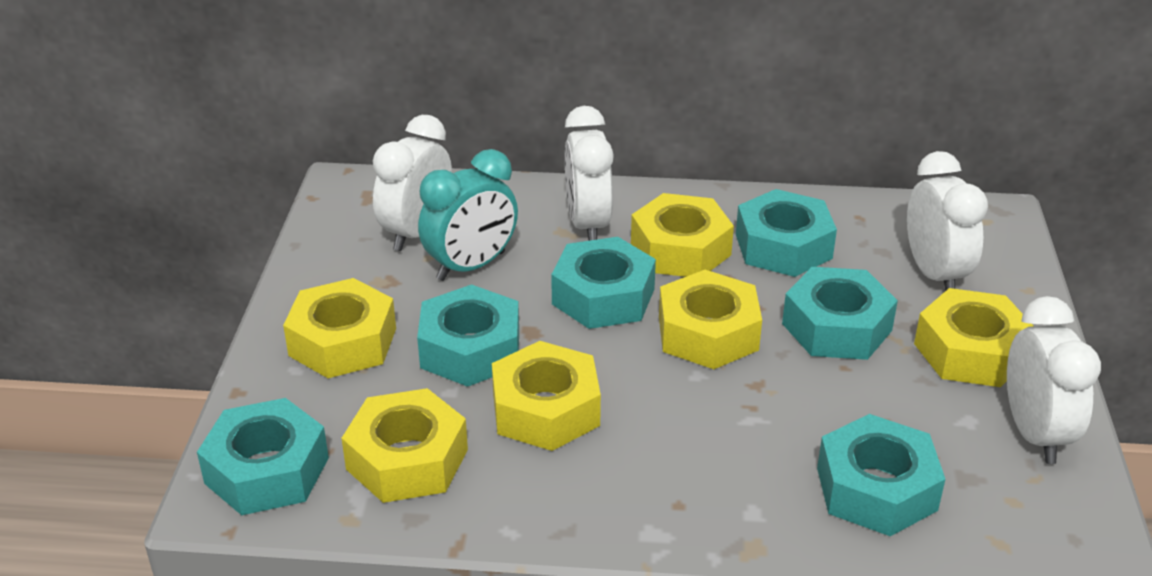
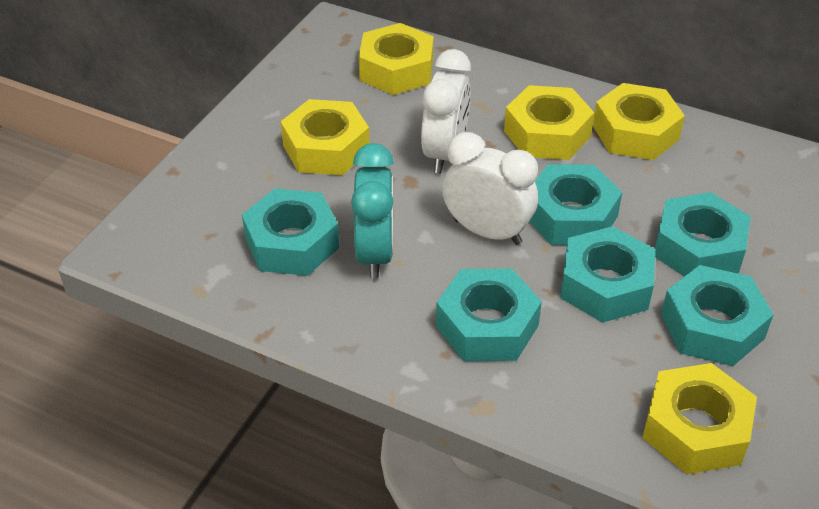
white clock: [373,115,452,251] [565,106,614,241] [907,151,988,290] [1007,296,1101,464] = 4 -> [421,49,471,173] [442,132,538,245] = 2
yellow nut: [283,278,396,378] [341,388,468,503] [492,341,601,451] [631,193,734,277] [659,270,762,369] [914,288,1033,387] = 6 -> [281,99,370,175] [359,23,434,95] [504,85,594,160] [593,83,685,160] [642,363,757,474] = 5

